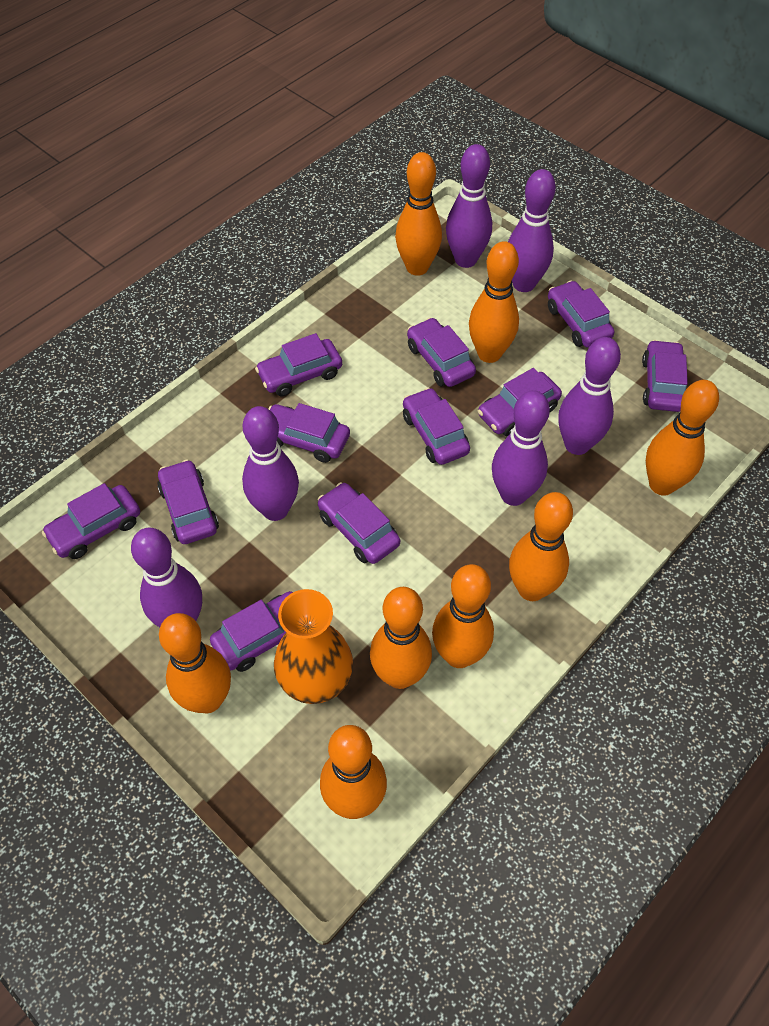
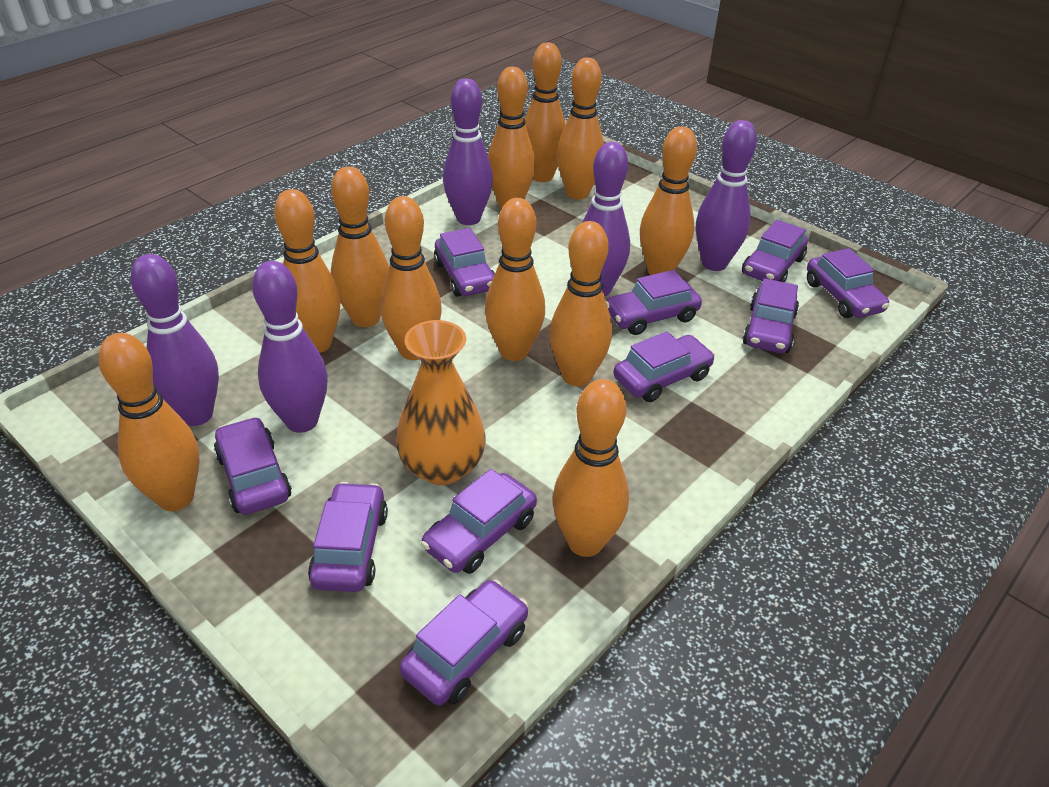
orange bowling pin: [159,613,231,713] [320,725,387,819] [370,587,432,689] [395,152,442,276] [432,564,494,668] [469,241,519,363] [509,492,573,601] [646,380,719,496] = 8 -> [99,333,200,511] [274,189,341,353] [331,167,389,327] [380,196,442,360] [485,198,545,361] [488,67,535,208] [525,42,566,182] [549,221,612,386] [552,379,629,557] [557,57,604,199] [640,126,697,275] = 11
purple bowling pin: [131,528,202,627] [242,406,299,521] [446,144,492,268] [492,390,550,506] [508,169,556,292] [558,337,621,455] = 6 -> [131,254,219,426] [252,261,328,433] [443,78,493,225] [582,142,630,296] [696,120,757,271] = 5
purple car: [42,483,140,559] [157,460,219,544] [210,591,293,672] [255,333,342,397] [269,403,350,463] [318,482,400,564] [403,388,470,465] [407,318,476,387] [478,368,562,437] [548,281,614,348] [642,340,688,412] = 11 -> [214,417,292,515] [308,482,388,592] [400,580,528,705] [421,469,537,574] [434,228,495,297] [606,270,702,335] [613,331,715,402] [742,220,808,282] [743,278,799,353] [807,248,889,318] = 10

